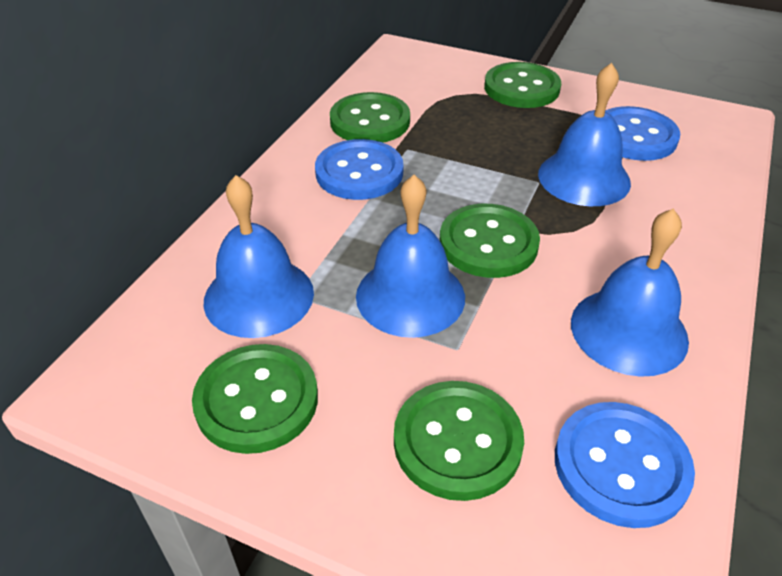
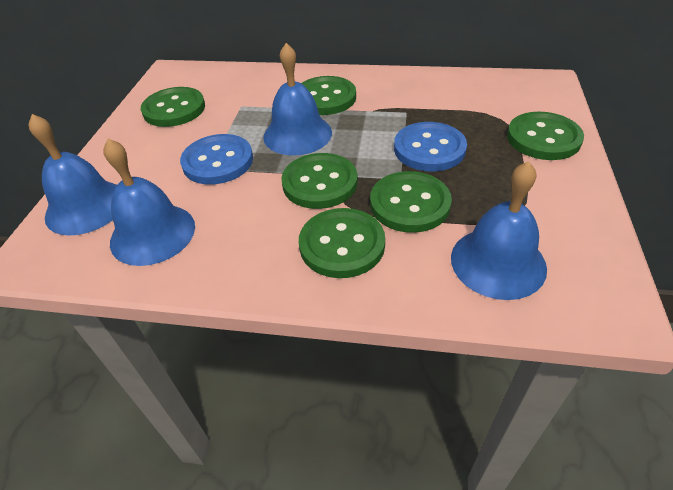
blue button: [315,139,403,200] [555,402,695,528] [605,106,680,161] = 3 -> [180,134,253,185] [394,122,467,172] = 2
green button: [192,344,318,454] [330,92,410,143] [394,381,524,501] [440,204,540,278] [484,62,561,108] = 5 -> [141,87,205,127] [281,153,358,209] [299,208,385,278] [301,76,356,115] [370,171,452,233] [507,112,584,160] = 6

